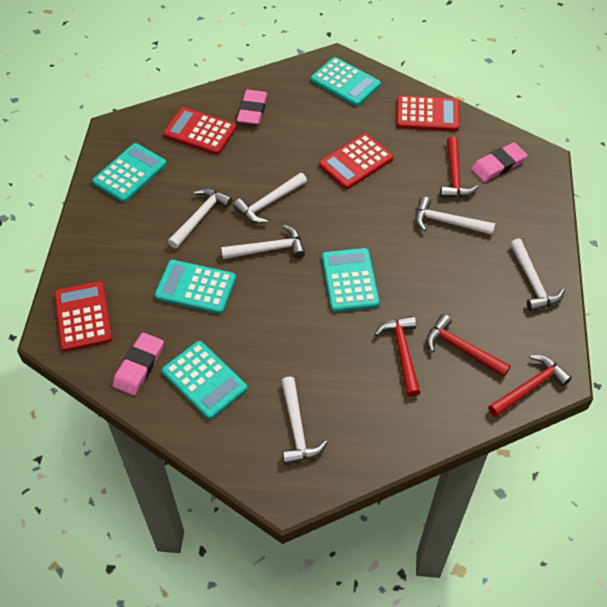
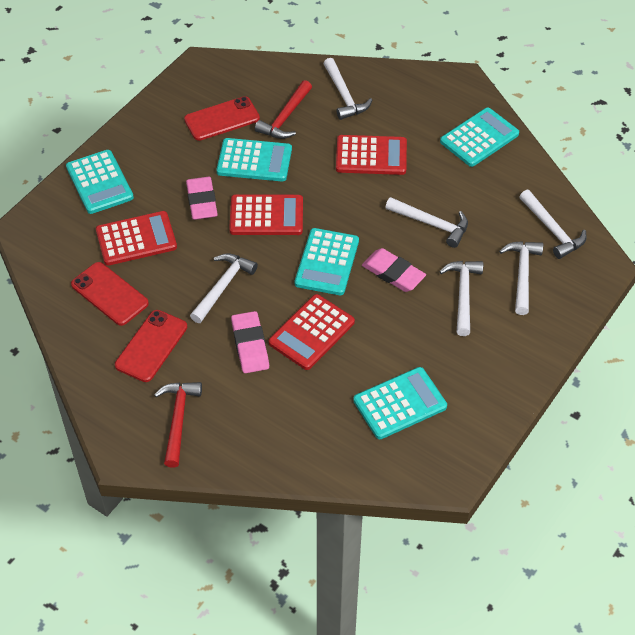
red hammer: [375,316,421,397] [427,314,511,377] [440,136,479,198] [488,355,572,417] = 4 -> [154,382,202,468] [255,80,312,139] = 2
red phone: none = 0 -> [71,262,149,326] [115,310,187,382] [184,96,260,141] = 3

